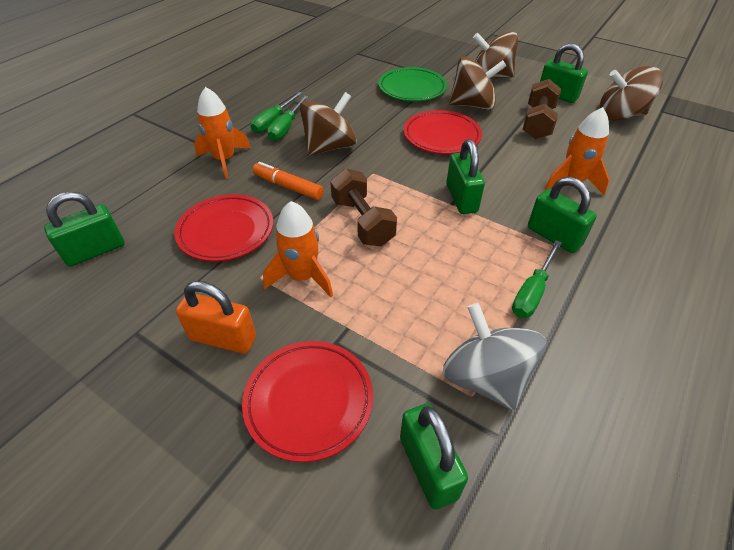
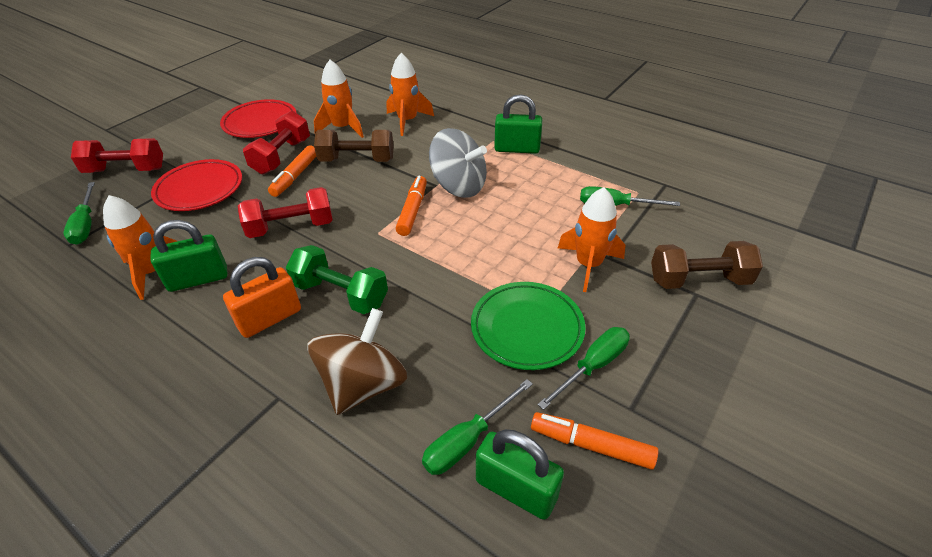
brown spinning top: [300,92,357,156] [449,56,506,110] [473,31,518,78] [600,66,663,121] = 4 -> [307,308,407,415] = 1
green dumbbell: none = 0 -> [286,245,388,314] = 1
green padlock: [44,192,125,267] [400,404,468,509] [446,139,485,214] [528,177,597,253] [540,43,588,103] = 5 -> [150,220,228,292] [476,429,564,520] [494,94,542,154] = 3
green screwdriver: [250,92,303,133] [267,96,308,141] [512,240,562,318] = 3 -> [63,182,95,245] [422,379,533,475] [538,327,630,410] [580,186,680,206] = 4
orange marker: [253,162,324,200] = 1 -> [268,145,316,197] [396,176,427,236] [531,412,658,470] = 3
orange rocket: [194,87,251,179] [263,201,333,297] [545,107,610,195] = 3 -> [103,195,177,300] [314,60,364,138] [386,53,434,136] [558,187,625,292] = 4
red dumbbell: none = 0 -> [71,138,163,173] [238,187,333,238] [243,111,310,175] = 3
red plate: [175,194,273,262] [242,341,373,462] [404,110,482,154] = 3 -> [151,159,242,211] [220,99,297,138] = 2

